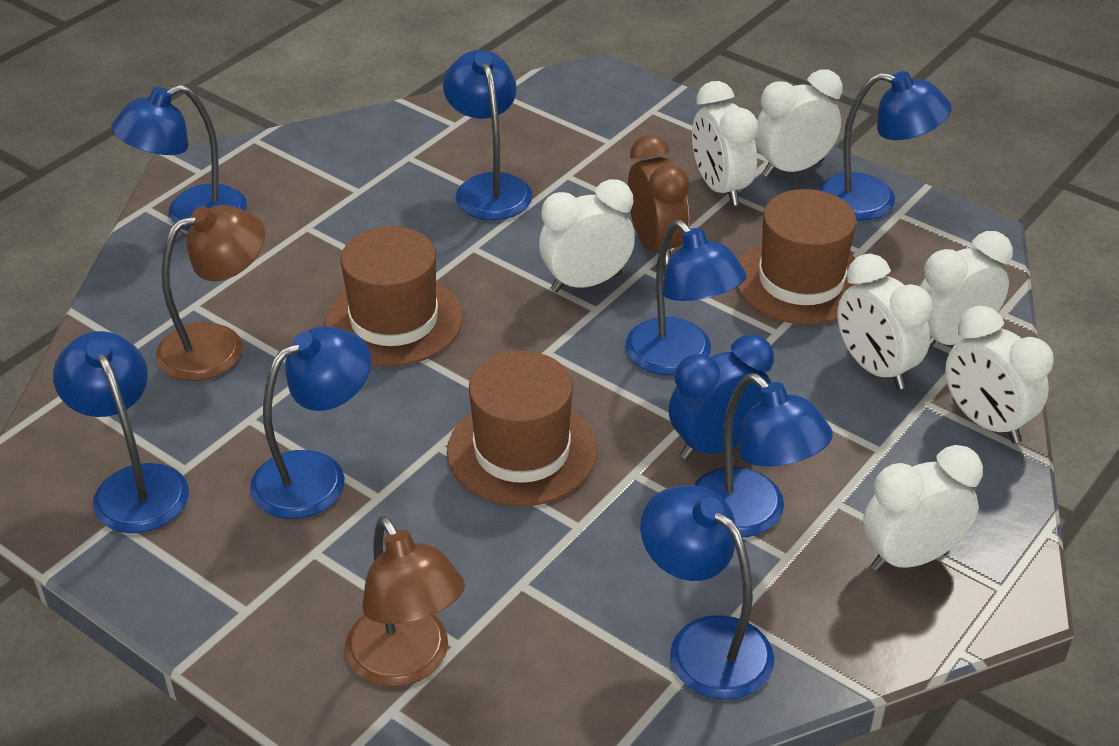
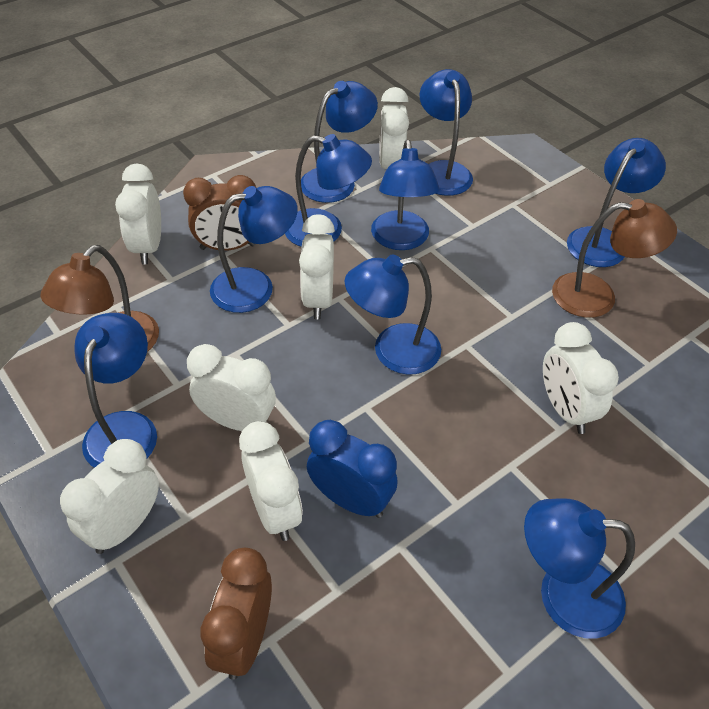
blue lamp: [53,331,189,533] [111,85,247,231] [250,326,371,519] [443,50,533,220] [625,220,747,375] [640,485,774,700] [694,373,833,537] [818,71,951,221] = 8 -> [74,313,157,468] [210,186,298,313] [285,134,372,247] [301,81,378,203] [345,255,441,375] [371,140,440,250] [420,69,473,196] [524,499,635,639] [567,138,666,267] = 9
brown clock: [628,135,689,265] = 1 -> [183,175,256,251] [200,548,272,680] = 2
brown hat: [325,226,463,367] [447,351,597,506] [736,189,856,325] = 3 -> none = 0

